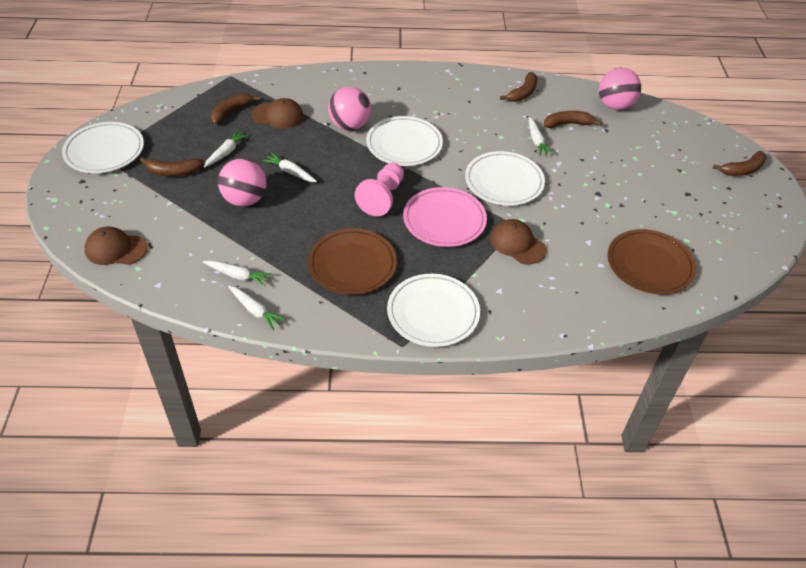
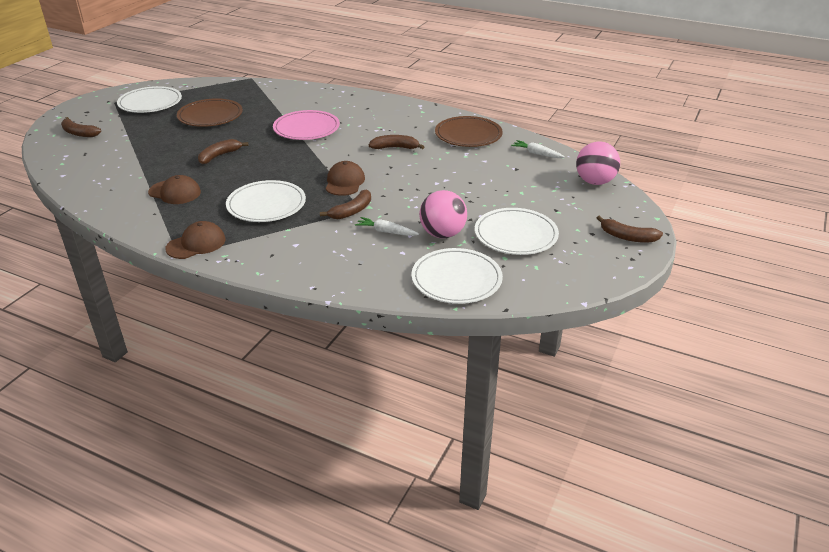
pink ball: [218,159,266,207] [328,87,371,131] [599,68,641,110] = 3 -> [419,190,467,238] [576,141,620,185] = 2
pink pawn: [355,163,404,216] = 1 -> none = 0
white carrot: [203,260,272,286] [204,130,249,167] [228,286,286,330] [262,153,317,182] [528,117,553,156] = 5 -> [355,217,419,236] [511,140,565,158] = 2

